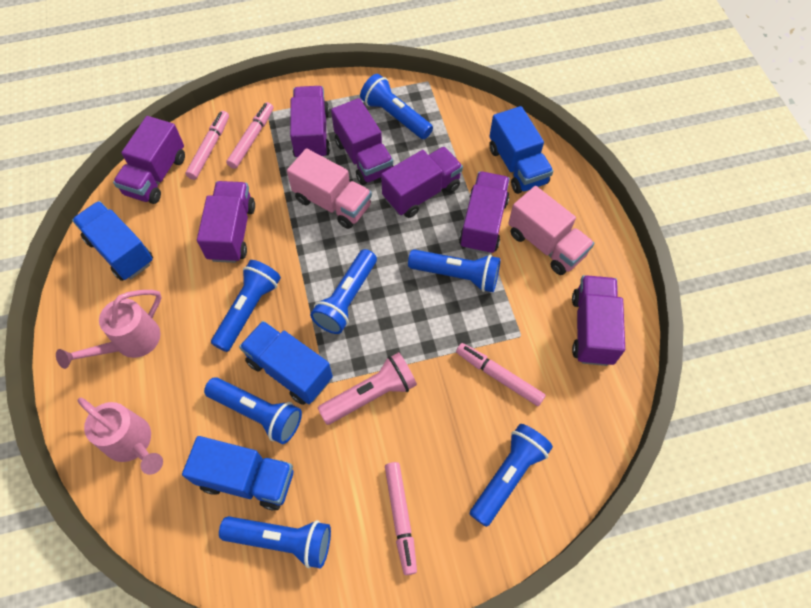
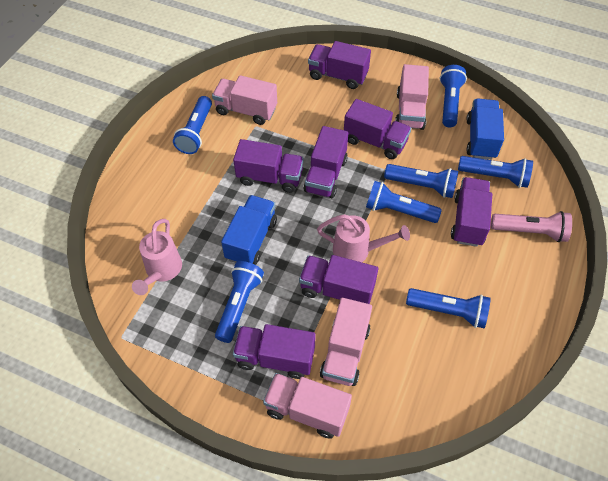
blue truck: [72,201,153,281] [182,436,293,510] [239,321,333,405] [489,106,553,194] = 4 -> [221,195,277,265] [466,99,504,160] = 2
pink marker: [185,111,229,180] [226,102,273,169] [385,462,417,575] [456,343,546,406] = 4 -> none = 0
pink truck: [287,148,372,229] [508,186,594,275] = 2 -> [212,75,277,125] [263,373,352,439] [320,298,372,386] [395,64,429,130] = 4

